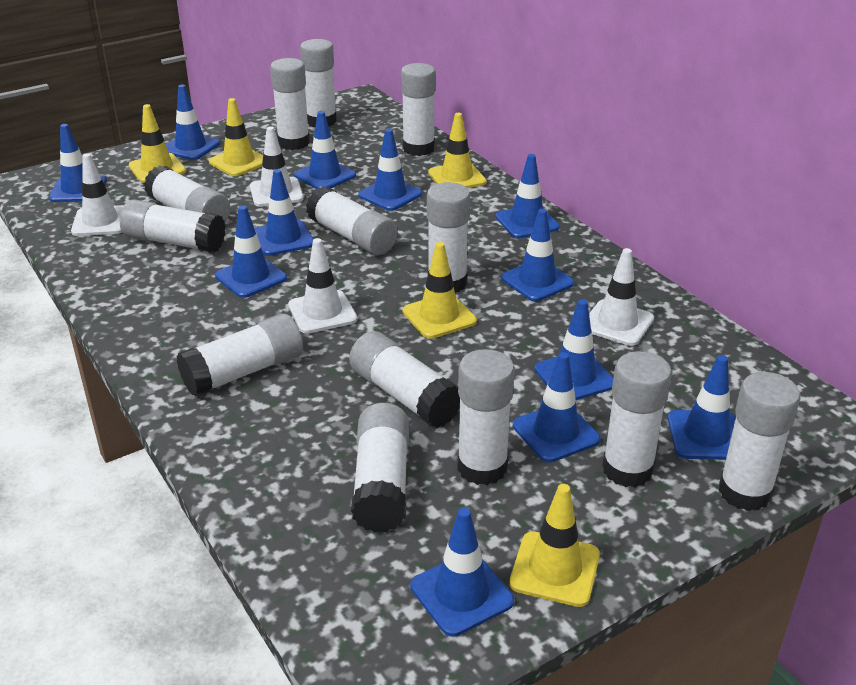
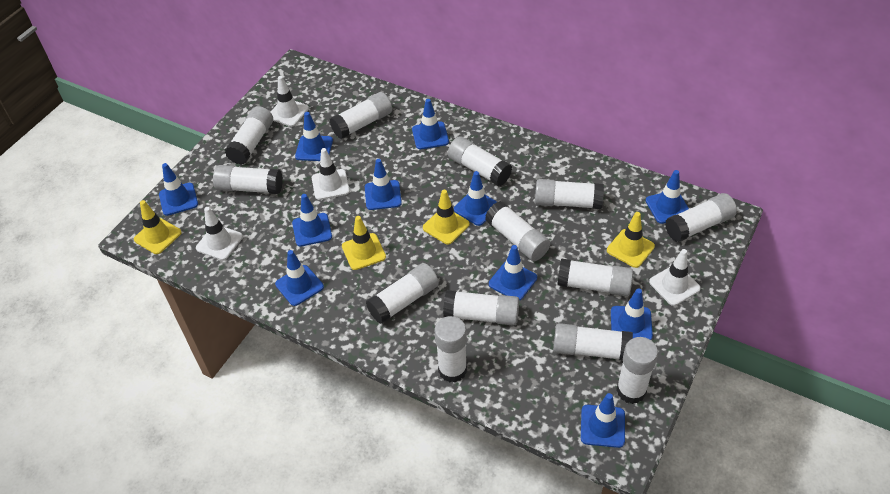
blue traffic cone: [49,124,107,202] [166,84,220,160] [215,205,287,298] [255,169,313,256] [294,111,356,189] [358,129,422,211] [410,508,514,637] [495,154,560,238] [501,209,574,301] [513,352,600,462] [535,299,613,400] [668,355,736,460] = 12 -> [159,163,198,216] [275,250,324,306] [292,194,332,247] [295,112,333,161] [365,159,402,210] [412,99,449,149] [454,171,497,226] [489,245,537,301] [581,393,625,448] [611,288,653,340] [645,170,689,224] = 11
yellow traffic cone: [129,104,186,183] [209,98,263,176] [402,242,477,339] [428,113,487,188] [509,484,600,607] = 5 -> [134,200,182,254] [342,216,386,270] [423,190,470,245] [607,212,655,268] = 4

